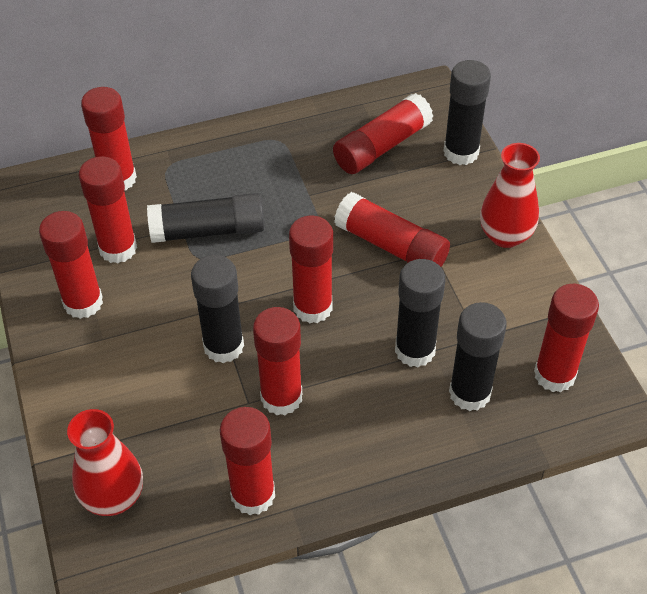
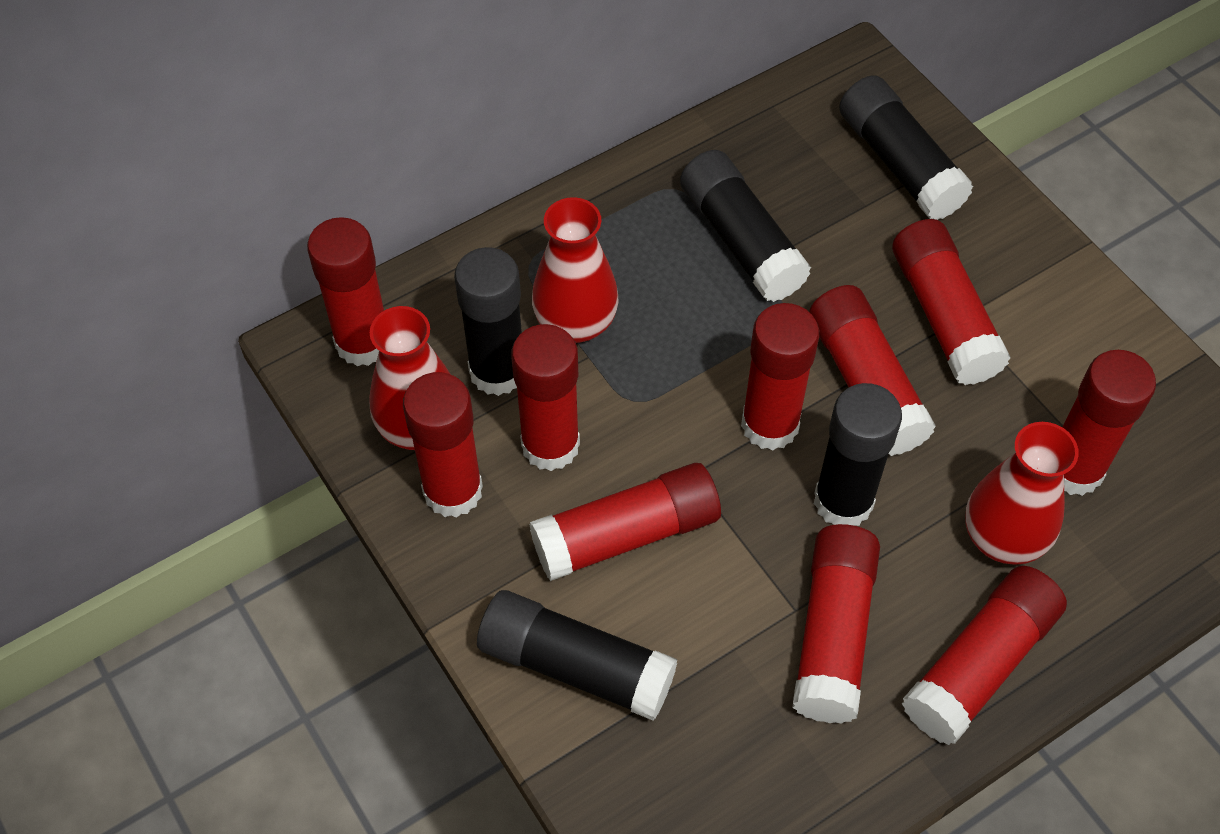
red glue stick: [39,211,103,319] [79,156,137,264] [81,87,137,191] [220,407,275,515] [253,307,302,415] [289,216,333,323] [333,93,433,174] [334,192,450,267] [534,284,599,392] = 9 -> [307,217,384,366] [403,372,483,518] [511,324,580,471] [529,463,721,581] [741,303,819,450] [792,524,880,724] [809,285,936,456] [892,219,1011,385] [902,566,1067,745] [1063,350,1156,496] = 10
red vase: [67,409,143,516] [480,143,540,248] = 2 -> [369,306,450,450] [532,197,619,343] [966,422,1079,565] = 3

